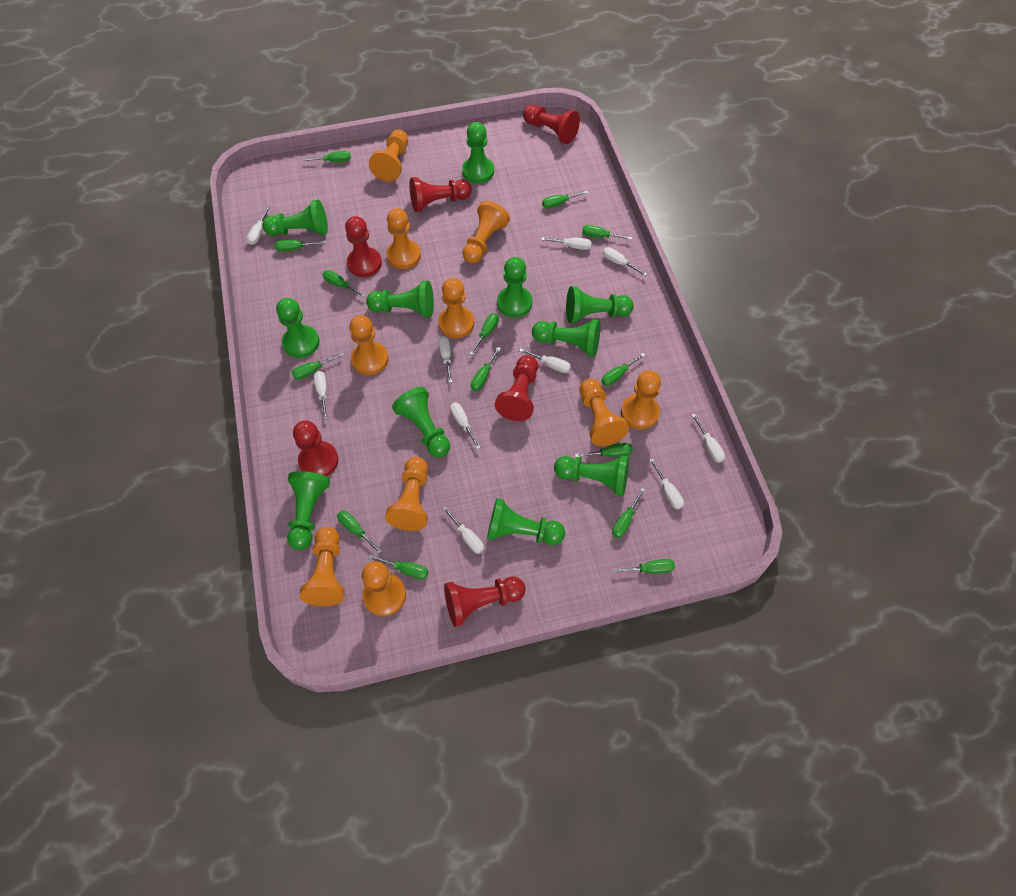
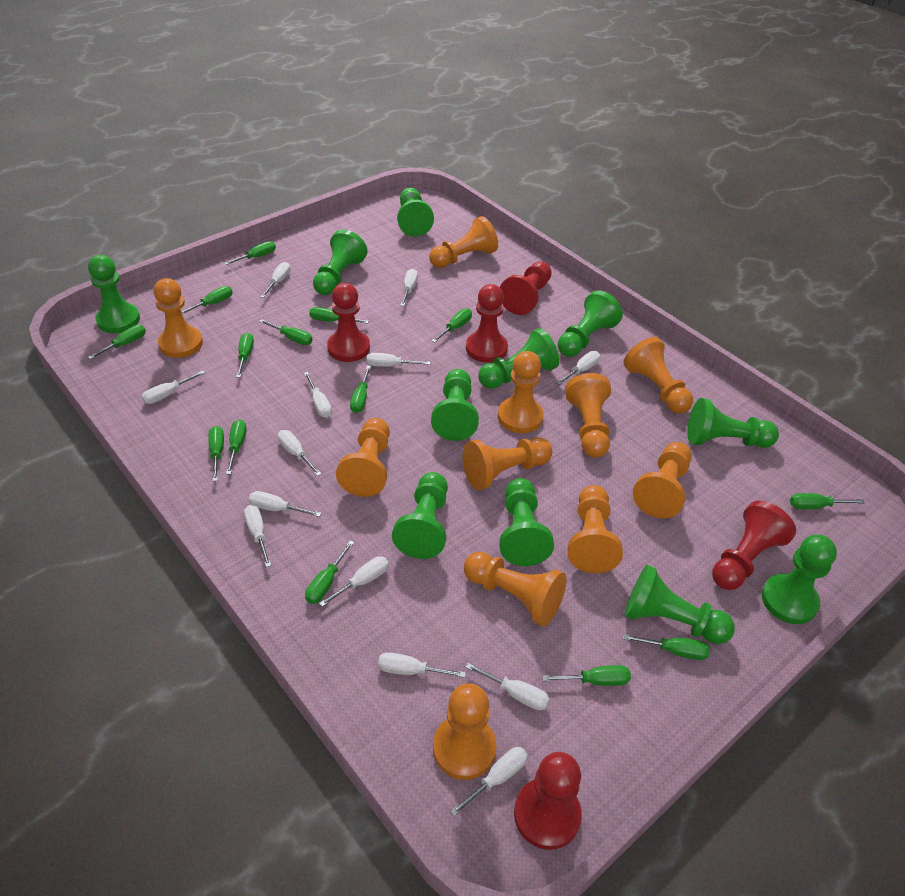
orange pawn: [300,527,345,606] [349,315,388,375] [362,561,406,616] [369,130,408,182] [385,457,428,531] [386,208,421,269] [438,278,474,338] [463,201,510,264] [580,379,629,446] [621,370,661,429] = 10 -> [154,278,203,358] [336,418,390,497] [429,216,498,268] [433,683,497,780] [463,437,552,490] [464,552,567,626] [498,351,544,433] [565,373,611,457] [568,485,623,573] [624,337,693,414] [633,442,692,518] = 11
red pawn: [293,420,339,476] [345,216,382,277] [410,177,472,212] [444,577,526,627] [495,355,538,421] [523,105,580,144] = 6 -> [327,283,370,362] [466,284,508,363] [500,261,552,315] [514,752,582,850] [712,501,796,590] = 5
white screwdriver: [247,206,270,245] [314,371,328,420] [438,336,453,383] [442,506,484,554] [450,402,481,449] [520,348,571,373] [541,237,592,250] [603,247,647,276] [649,458,684,509] [692,414,725,463] = 10 -> [142,370,205,404] [244,505,271,567] [248,491,321,517] [261,262,290,298] [278,430,322,476] [304,372,332,418] [319,556,389,607] [367,353,431,367] [378,652,466,678] [401,269,418,306] [450,747,528,817] [466,663,550,710] [557,351,600,385] = 13

